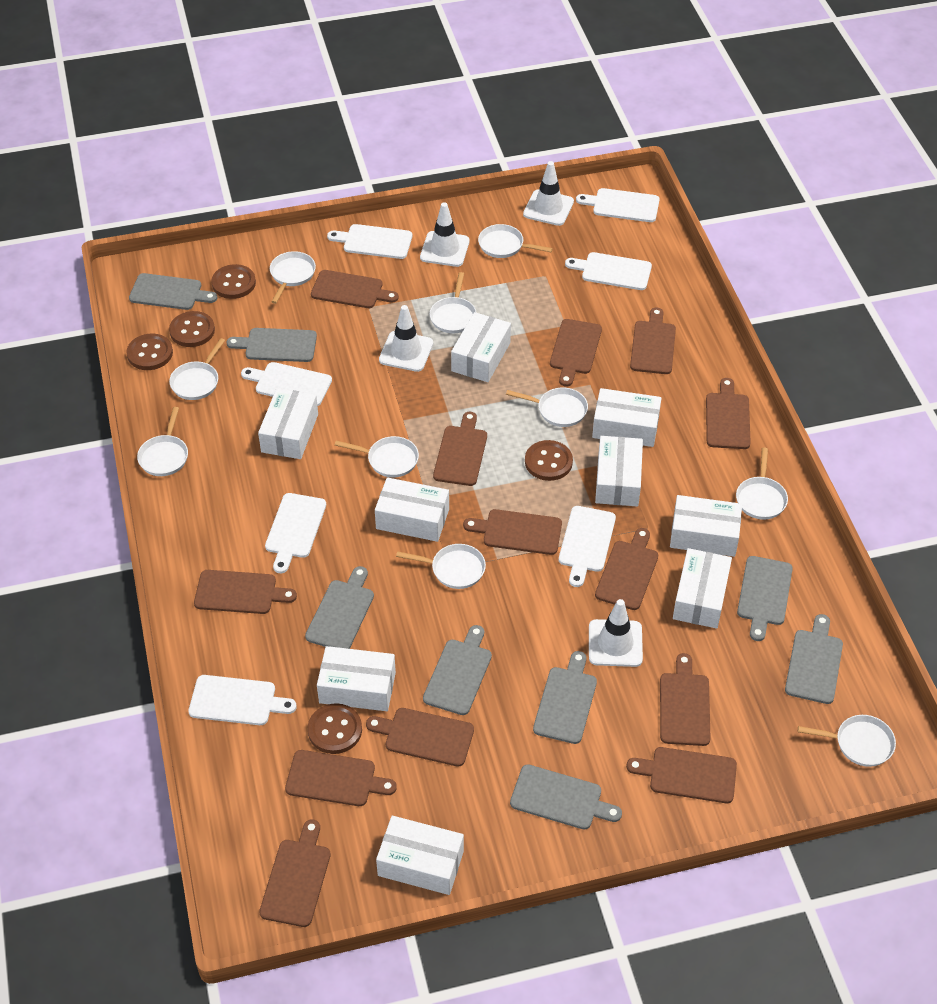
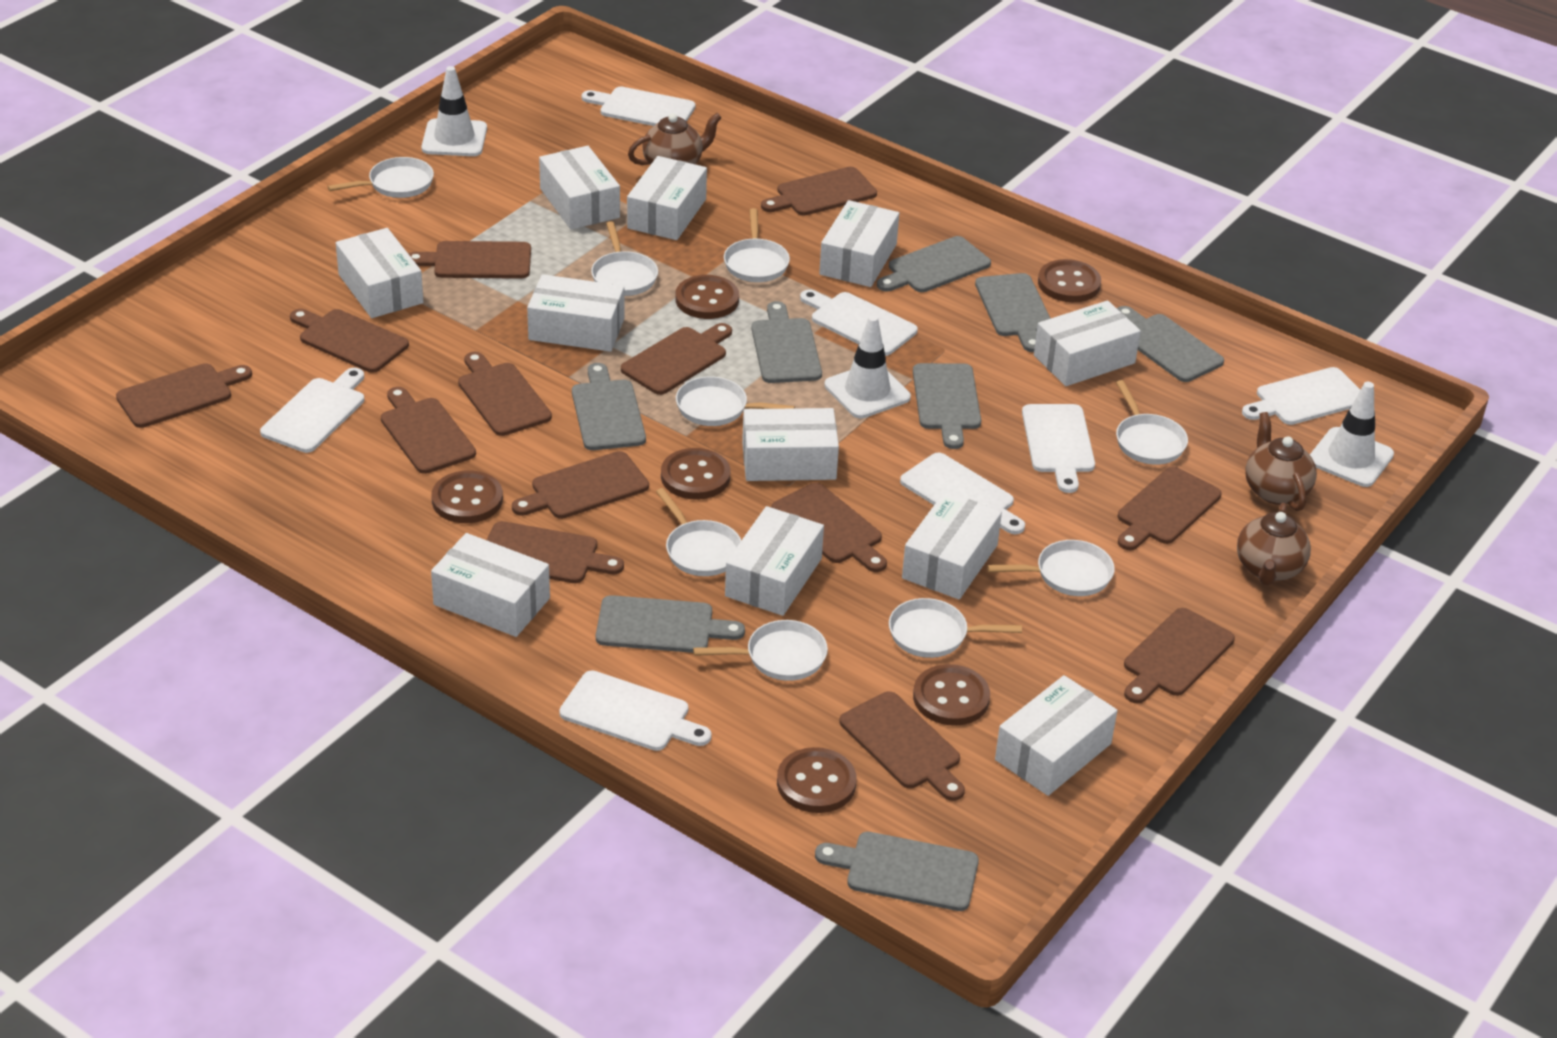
brown button: [126,334,173,370] [169,311,215,347] [211,264,256,299] [308,703,362,754] [525,440,573,481] = 5 -> [431,470,503,523] [661,448,731,500] [676,275,739,319] [777,747,857,813] [913,664,990,726] [1038,259,1101,302] = 6
brown teapot: none = 0 -> [628,113,722,165] [1237,503,1311,586] [1245,412,1317,511] = 3
white box: [258,388,318,459] [317,646,396,711] [375,477,449,542] [376,816,464,895] [451,312,511,382] [592,388,661,447] [595,436,643,506] [670,495,742,557] [673,548,732,629] = 9 -> [336,228,423,318] [431,533,550,637] [527,274,624,352] [539,146,620,230] [627,156,707,240] [725,506,824,616] [742,408,839,481] [819,200,899,287] [902,491,1002,600] [995,675,1117,796] [1034,300,1141,386] = 11
white pan: [137,407,188,476] [169,338,225,400] [270,251,316,304] [335,436,419,478] [396,544,486,589] [430,272,477,334] [478,224,553,258] [506,388,588,427] [736,448,788,520] [798,715,896,767] = 10 -> [327,157,434,198] [591,221,658,296] [656,488,741,576] [676,377,795,426] [693,620,828,681] [724,208,790,282] [889,598,1022,658] [987,540,1115,596] [1116,380,1188,465] = 9
white traffic cone: [379,305,433,372] [420,202,470,267] [523,161,574,226] [589,599,643,667] = 4 -> [421,66,487,156] [824,315,911,418] [1310,382,1394,487] = 3

